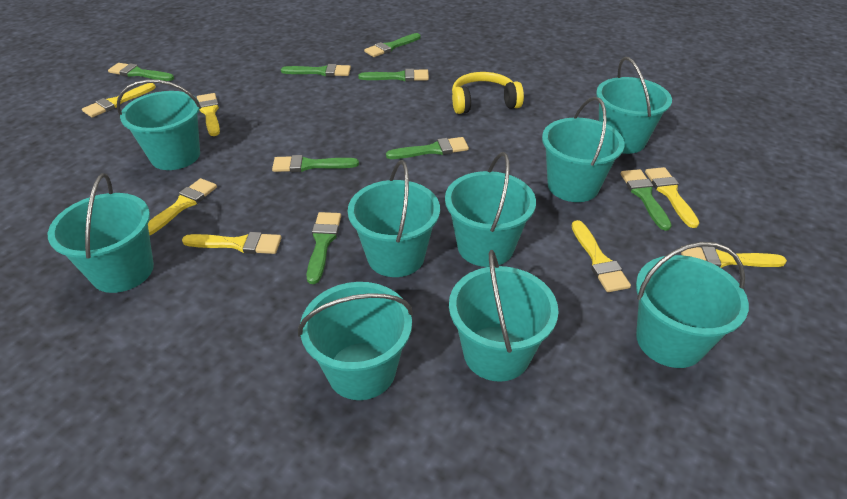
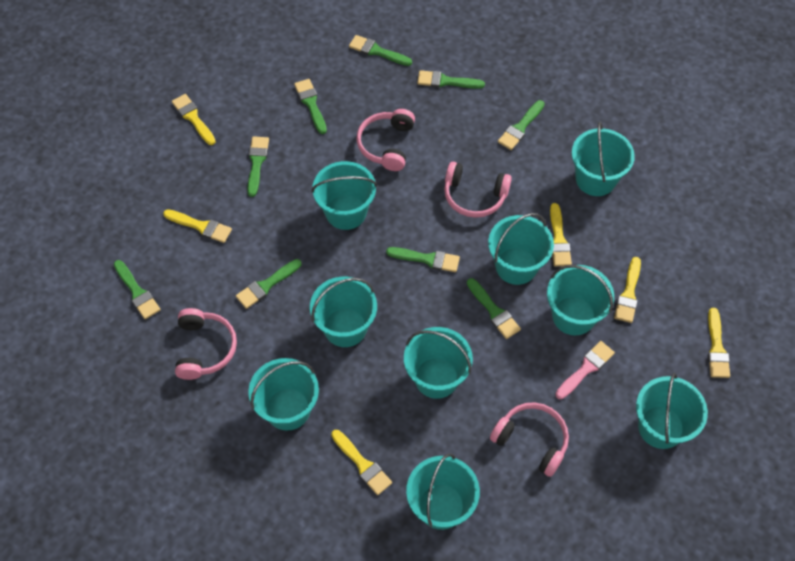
green brush: [108,63,174,81] [272,155,359,172] [281,64,351,76] [306,212,341,284] [358,69,429,81] [364,33,421,57] [386,137,469,159] [621,169,672,231] = 8 -> [114,260,160,319] [236,259,301,309] [247,136,269,197] [294,79,327,134] [349,35,412,66] [386,247,460,272] [417,70,485,89] [467,278,521,339] [498,100,545,150] = 9
pink brush: none = 0 -> [555,341,615,400] = 1
pink headphones: none = 0 -> [175,308,237,380] [356,109,415,171] [444,162,512,218] [490,402,569,477] = 4
yellow brush: [82,83,156,117] [148,178,217,236] [182,232,282,254] [197,93,220,136] [572,220,631,292] [645,167,699,228] [681,246,787,268] = 7 -> [163,209,232,243] [172,94,216,145] [331,430,392,495] [550,203,572,267] [614,257,641,323] [708,308,730,378] = 6
yellow headphones: [452,72,524,114] = 1 -> none = 0

